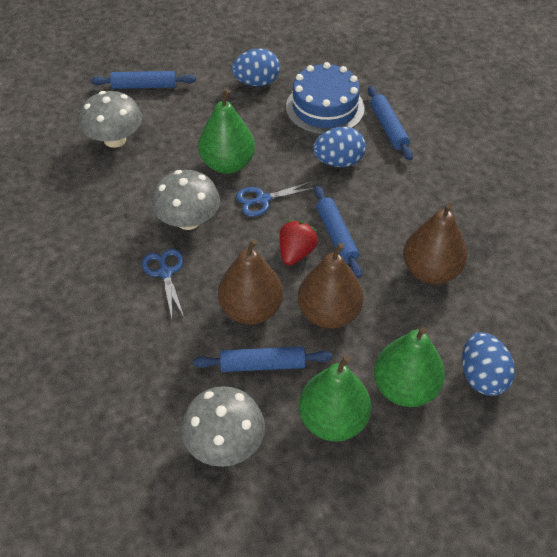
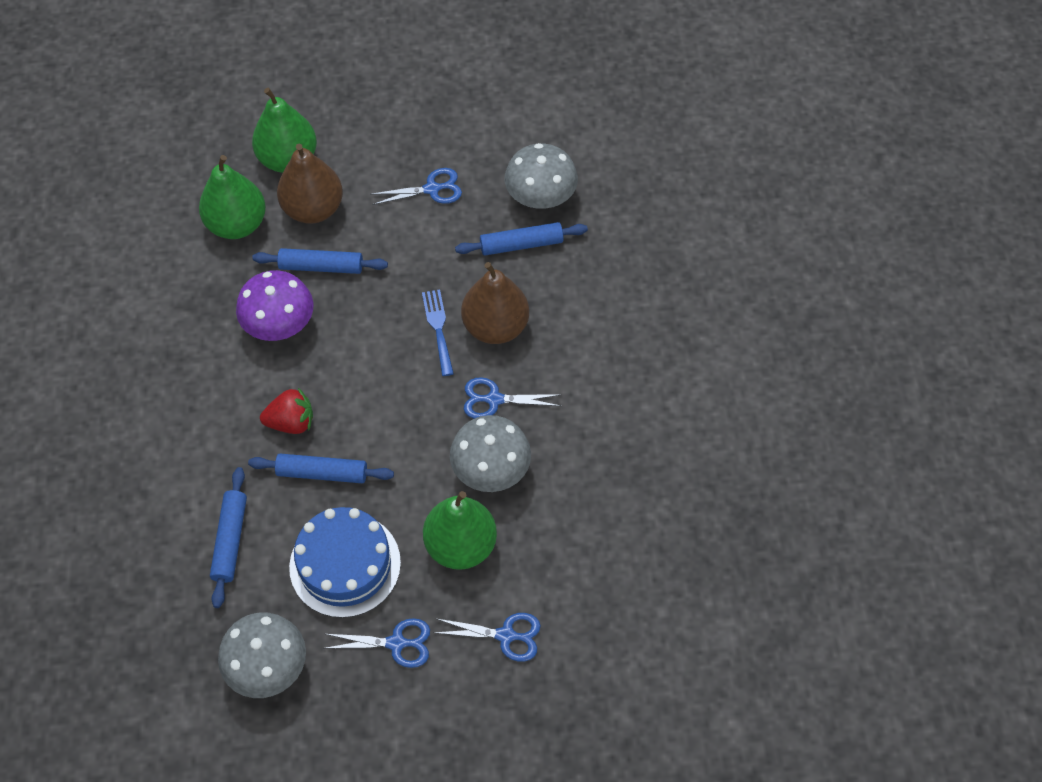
blue egg: [232,49,280,86] [313,127,366,167] [462,332,515,396] = 3 -> none = 0
blue fork: none = 0 -> [422,289,454,376] = 1
blue scissors: [142,249,184,318] [236,181,315,217] = 2 -> [323,618,430,668] [372,168,462,205] [433,613,541,662] [464,377,561,419] = 4
brown pear: [218,239,283,325] [298,243,364,329] [403,203,467,284] = 3 -> [277,144,343,224] [461,262,529,344] = 2
purple mushroom: none = 0 -> [236,270,313,341] = 1

